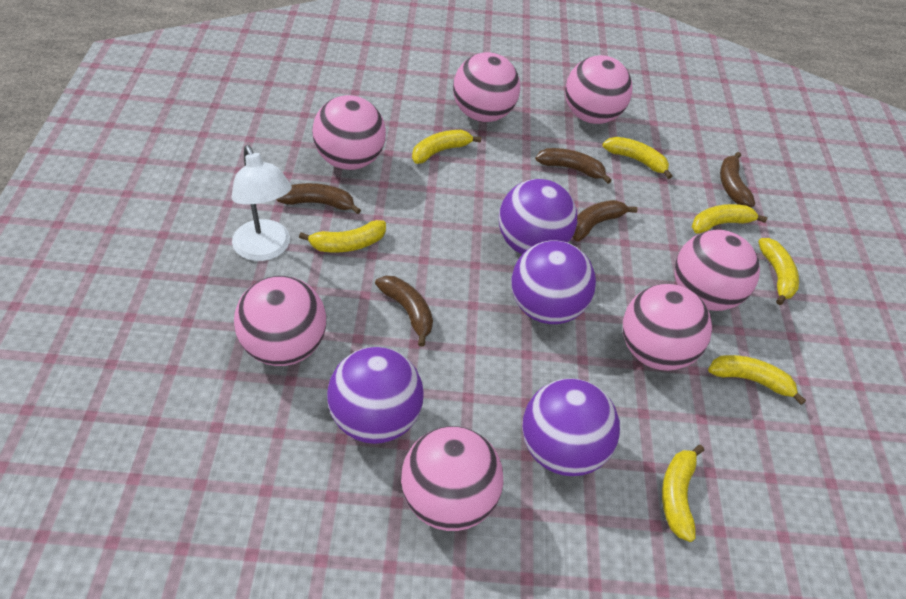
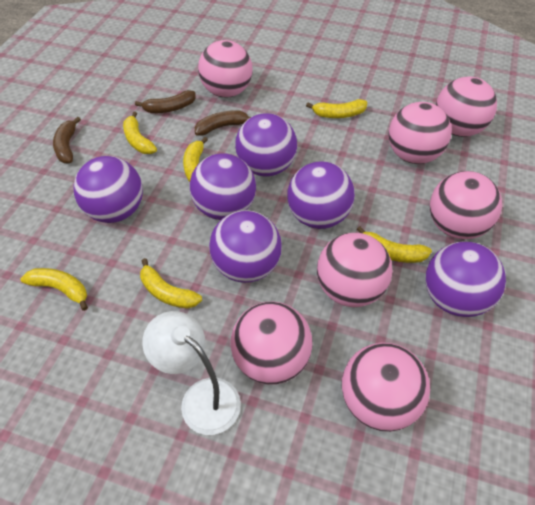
brown banana: [277,183,361,214] [375,276,433,347] [535,148,612,184] [573,200,638,241] [720,152,755,207] = 5 -> [53,117,81,164] [135,90,195,113] [195,110,251,136] = 3
purple ball: [327,347,424,444] [499,179,577,254] [511,240,596,324] [522,378,620,476] = 4 -> [74,156,143,223] [190,153,256,220] [209,210,282,283] [235,113,297,177] [287,161,355,229] [426,241,506,317] = 6
yellow banana: [299,220,386,253] [412,130,481,164] [603,137,673,179] [662,445,704,542] [692,204,767,234] [708,355,806,405] [758,238,799,305] = 7 -> [21,268,88,311] [123,112,157,154] [140,258,202,309] [183,137,208,182] [306,99,367,118] [357,226,432,263] = 6

